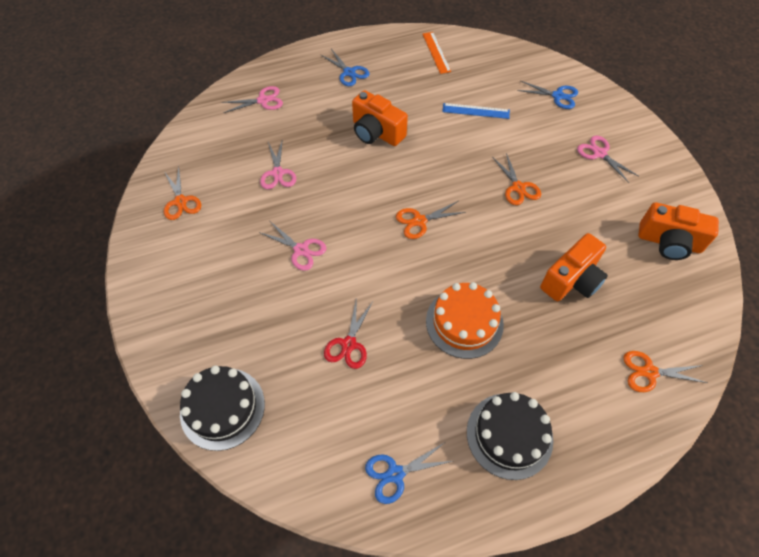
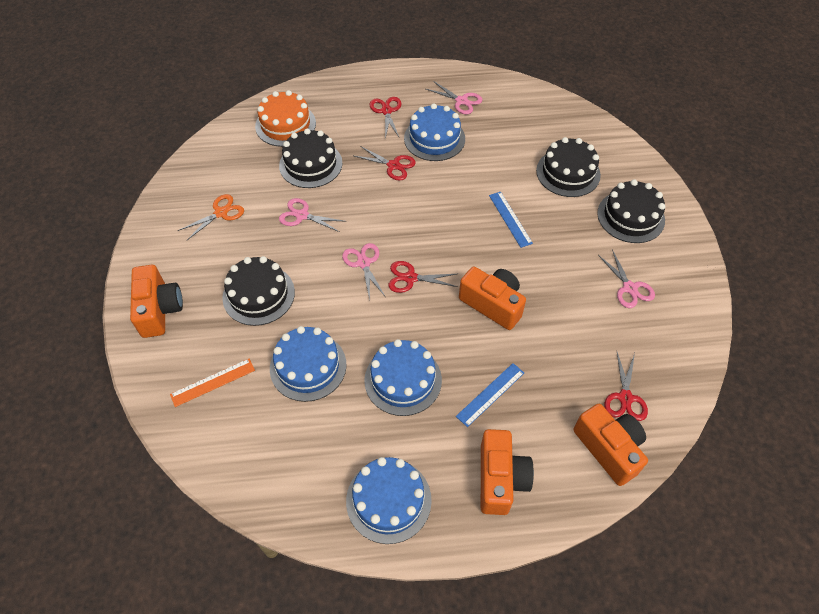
black cake: [180,366,265,451] [467,392,553,480] = 2 -> [222,256,295,326] [279,129,342,188] [536,137,601,197] [597,179,665,243] = 4
blue cake: none = 0 -> [270,326,346,402] [346,457,432,544] [364,339,442,416] [404,103,465,161] = 4
blue ruler: [442,103,510,119] = 1 -> [456,363,524,427] [489,192,533,248] = 2
blue scissors: [321,49,370,86] [365,443,453,504] [517,81,578,109] = 3 -> none = 0
orange camera: [352,90,408,146] [540,233,608,301] [638,203,719,260] = 3 -> [130,265,183,338] [459,267,526,330] [481,429,534,515] [574,404,648,486] = 4
orange scissors: [164,166,201,220] [396,201,466,239] [492,153,541,205] [623,351,708,392] = 4 -> [178,194,244,240] = 1
red scissors: [324,297,373,369] = 1 -> [354,146,416,181] [369,97,401,139] [388,261,458,293] [604,352,648,421] = 4

